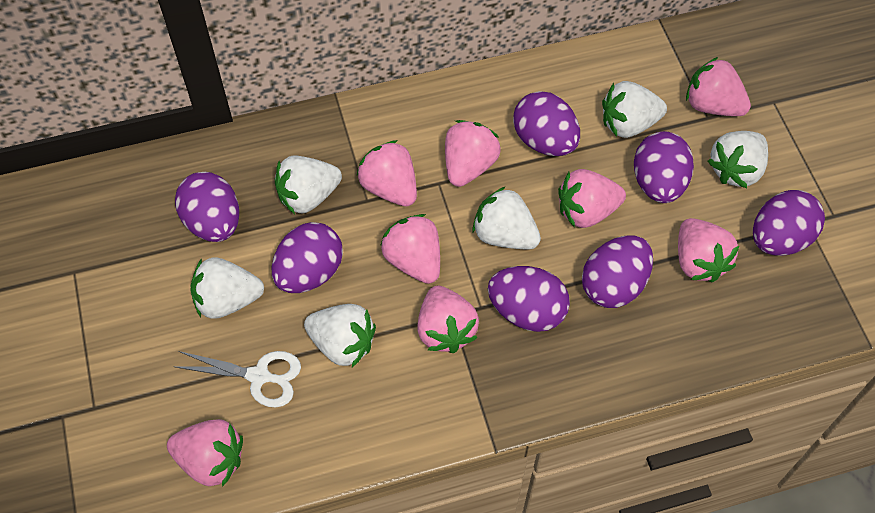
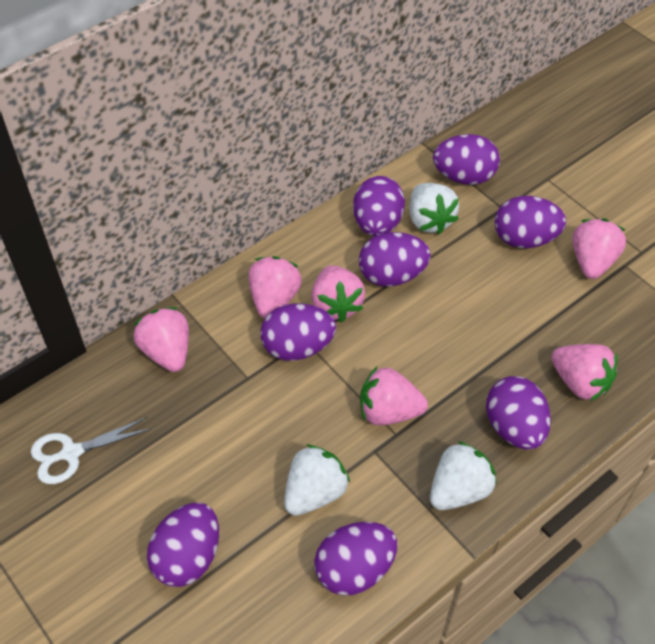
pink strawberry: [167,419,243,487] [356,140,417,207] [380,214,440,284] [417,286,479,353] [445,120,501,187] [558,169,626,228] [678,218,739,282] [686,57,751,116] = 8 -> [133,307,189,372] [248,256,302,318] [311,265,365,322] [360,367,428,425] [551,344,618,401] [572,219,626,279] = 6
purple egg: [175,172,239,242] [272,222,343,293] [488,266,570,332] [513,91,580,156] [582,235,653,308] [634,131,694,203] [753,190,825,256] = 7 -> [147,503,219,587] [260,304,336,361] [314,522,397,595] [353,176,405,236] [359,232,430,287] [433,134,500,185] [486,376,551,450] [495,196,566,248] = 8
white strawberry: [190,257,264,319] [275,156,342,214] [304,304,376,367] [472,186,541,249] [602,81,667,138] [708,131,768,188] = 6 -> [284,444,350,516] [409,183,459,235] [430,441,497,510] = 3

